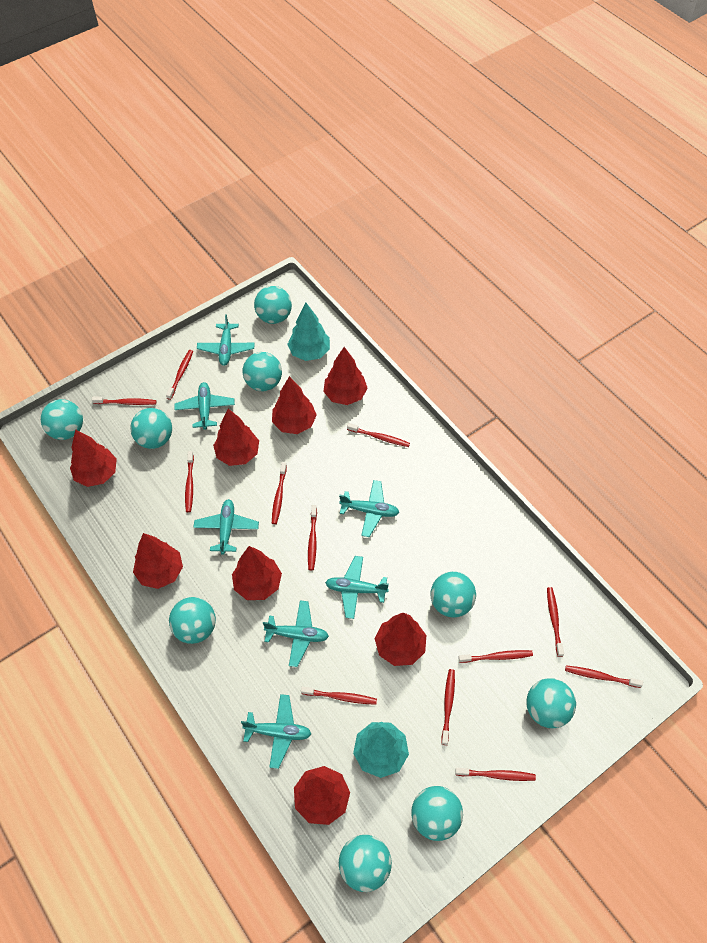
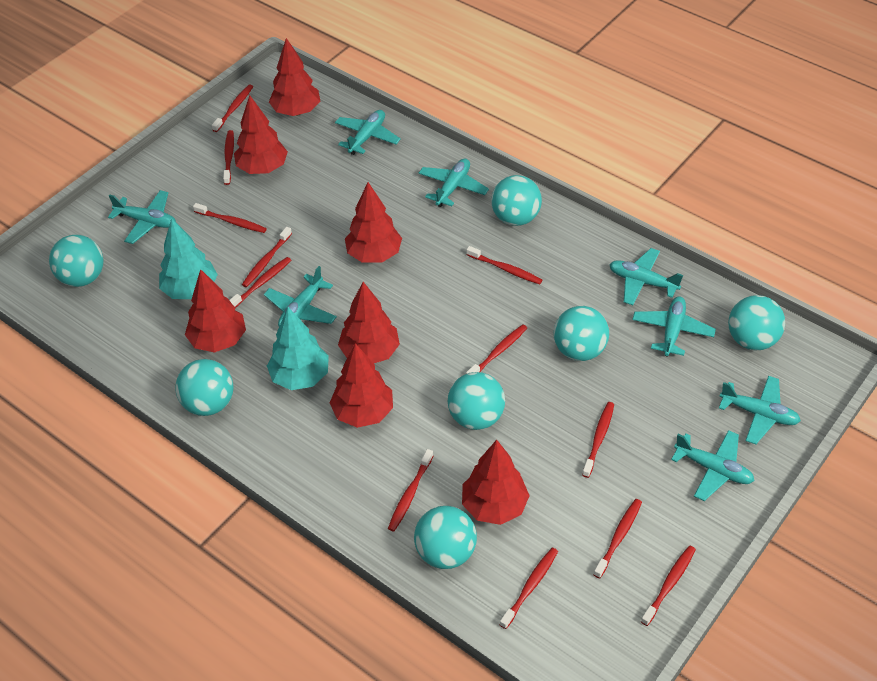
red tree: [70,429,117,487] [133,533,183,589] [213,409,259,466] [232,546,282,600] [272,376,317,434] [294,766,350,825] [323,347,368,405] [375,613,426,666] = 8 -> [185,269,246,353] [234,95,288,174] [269,38,320,116] [330,343,393,428] [338,282,400,363] [345,182,402,263] [462,440,530,525] = 7
turquoise ball: [41,399,83,440] [130,408,172,449] [169,597,216,644] [243,352,282,391] [254,286,292,324] [339,835,392,892] [411,786,463,841] [431,572,476,618] [526,678,576,728] = 9 -> [49,235,104,287] [175,359,234,416] [414,506,477,569] [448,372,505,430] [491,175,542,226] [554,306,609,361] [728,295,785,350] = 7
turquoise plane: [174,382,235,430] [193,499,259,555] [197,314,255,366] [241,694,311,769] [263,600,329,667] [325,556,389,619] [339,480,399,537] = 7 -> [108,190,176,244] [264,266,337,326] [335,110,401,155] [419,158,489,207] [609,248,683,305] [632,296,716,357] [671,430,754,501] [719,376,801,444] = 8

